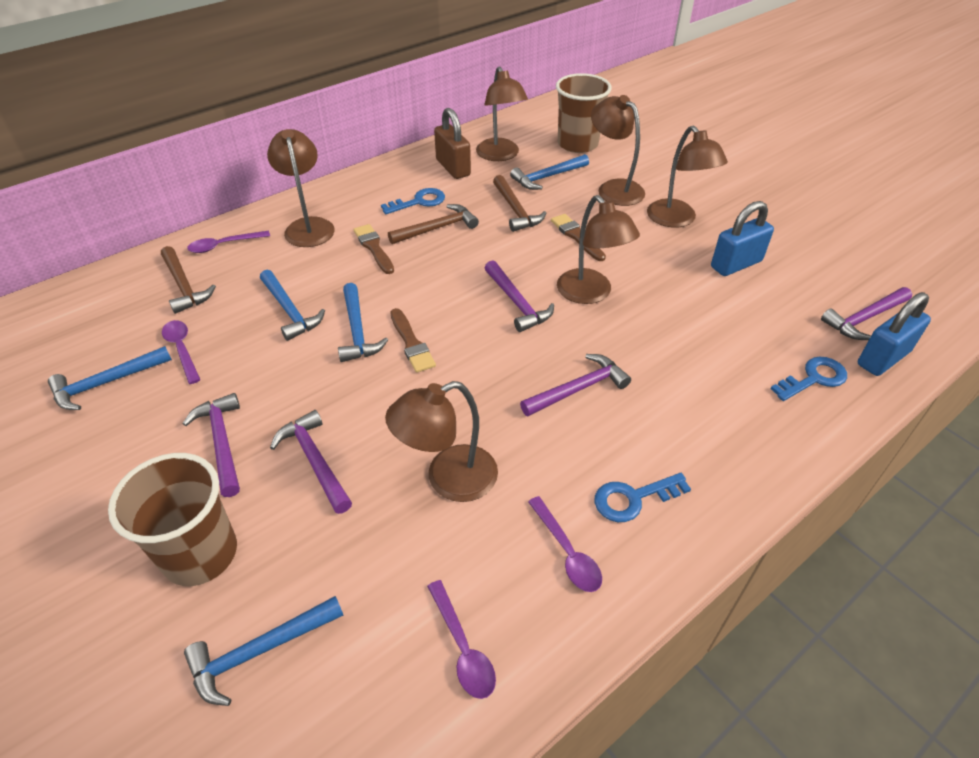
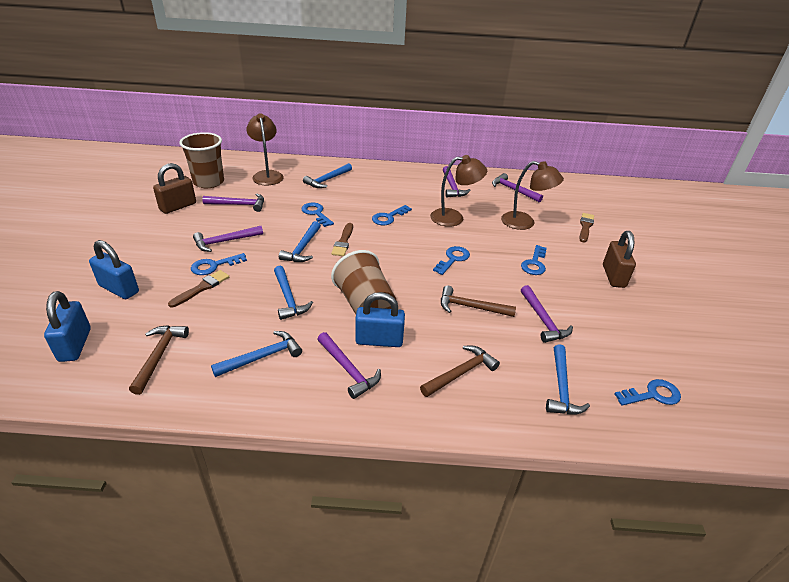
blue key: [381,188,445,214] [595,473,691,522] [770,357,847,401] = 3 -> [191,253,247,275] [301,202,334,227] [372,205,412,225] [433,246,470,275] [521,245,547,275] [614,379,681,406] = 6
blue padlock: [711,201,774,276] [858,292,931,376] = 2 -> [44,291,91,362] [89,240,139,299] [355,292,405,347] = 3
brown lamp: [267,129,335,247] [385,381,498,502] [476,66,528,161] [557,195,640,304] [591,95,645,206] [647,126,728,228] = 6 -> [246,113,283,185] [430,155,487,227] [501,161,564,230] = 3
brown padlock: [434,108,471,179] = 1 -> [153,163,196,214] [603,231,636,288] = 2
purple hammer: [183,393,240,497] [270,410,352,514] [485,260,554,332] [520,354,631,416] [821,287,912,340] = 5 -> [193,226,263,252] [202,194,264,212] [317,332,381,399] [443,166,471,198] [492,173,543,203] [521,285,573,343] = 6
purple spoon: [162,320,201,384] [187,231,270,253] [427,580,496,699] [528,496,602,592] = 4 -> none = 0

